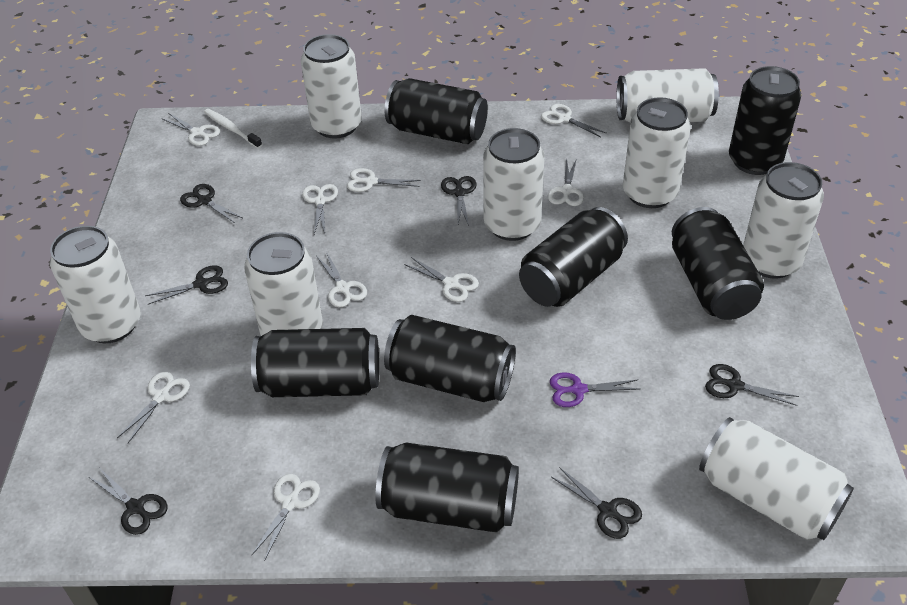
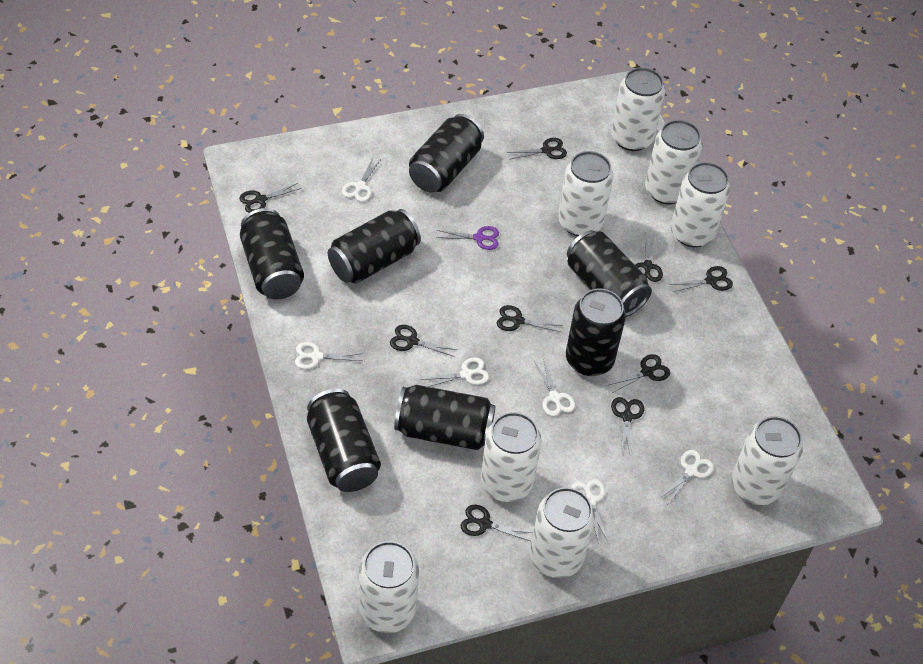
black scissors: [89,469,168,535] [145,265,228,305] [180,184,243,223] [441,176,477,226] [551,467,642,539] [705,364,799,406] = 6 -> [239,183,302,213] [390,325,457,356] [461,505,533,541] [497,305,563,332] [507,138,567,160] [608,354,670,393] [611,397,644,455] [635,234,663,282] [669,266,733,292] = 9
white scissors: [117,372,190,443] [161,113,220,146] [251,474,320,561] [302,184,338,234] [316,251,367,307] [347,168,421,192] [404,257,479,302] [541,104,606,137] [548,158,584,206] = 9 -> [295,342,363,369] [342,158,381,202] [421,357,489,387] [534,359,575,416] [571,479,608,544] [659,450,714,504] = 6
white toothbrush: [204,109,262,149] = 1 -> none = 0

